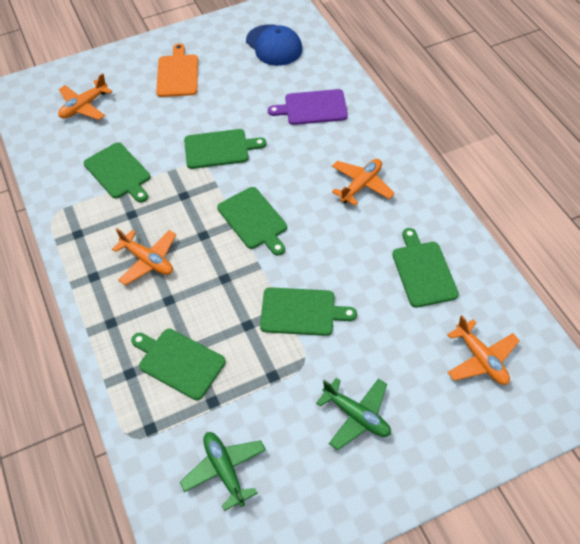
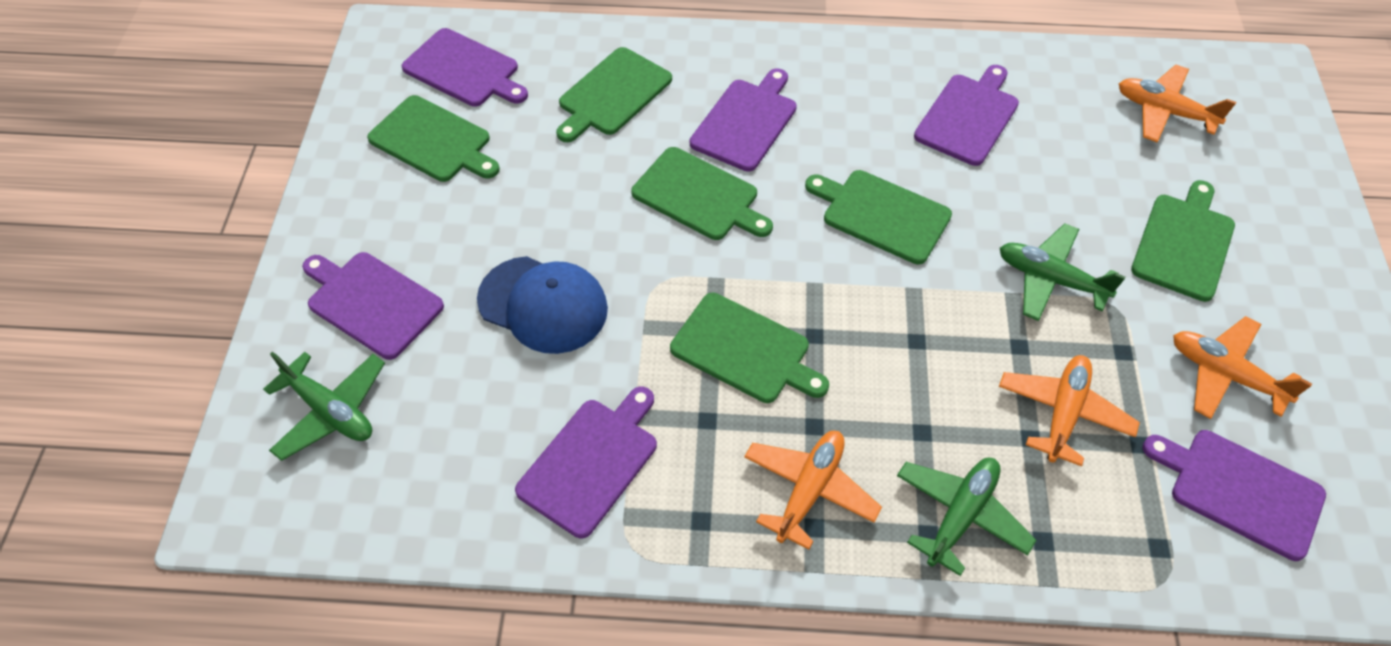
green plane: [180,432,266,511] [316,378,391,450] = 2 -> [263,352,385,461] [897,458,1036,576] [1000,223,1125,321] = 3
orange cutting board: [156,43,198,97] = 1 -> none = 0
purple cutting board: [268,89,348,125] = 1 -> [302,252,444,360] [402,28,528,107] [515,387,657,538] [690,68,797,172] [914,65,1019,166] [1142,430,1326,561] = 6

